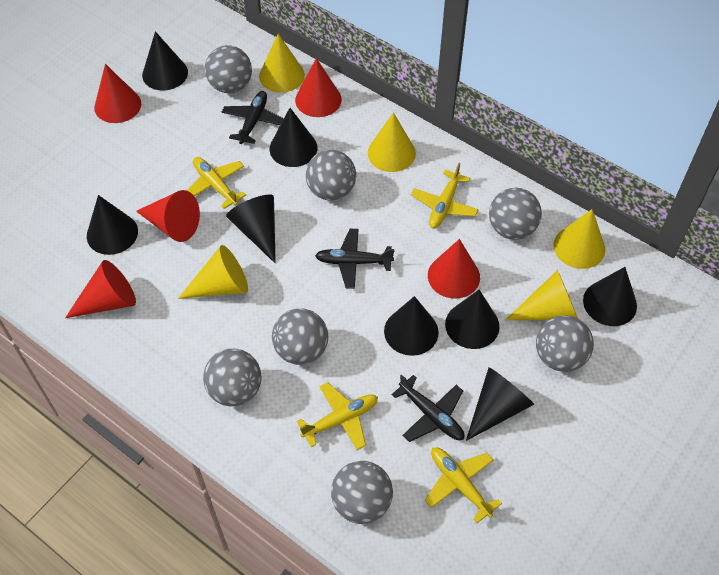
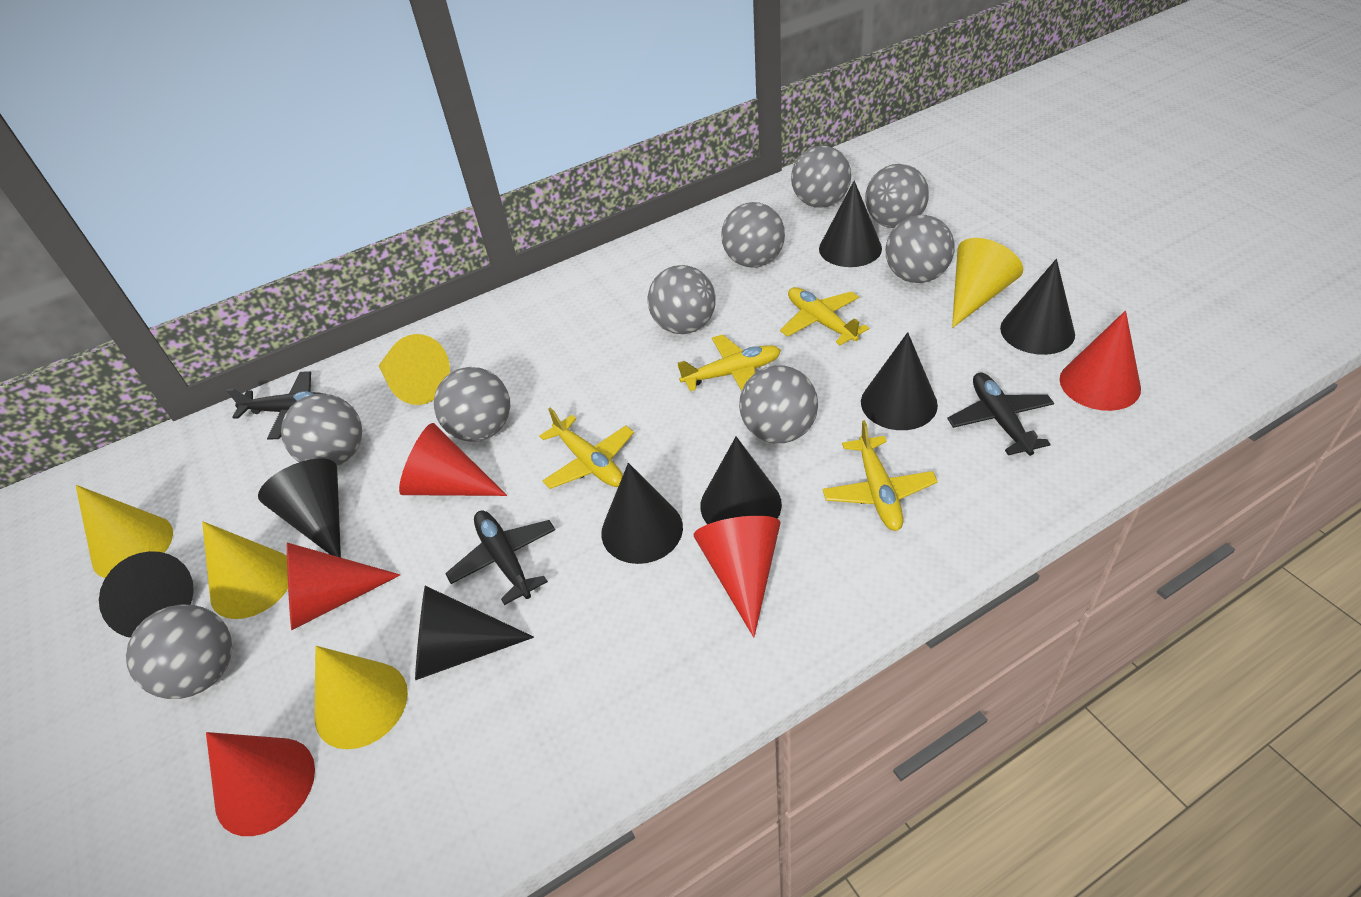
grey ball: [203,349,262,406] [205,45,252,93] [272,309,328,365] [306,150,356,201] [331,461,393,524] [489,188,542,240] [536,315,594,372] = 7 -> [126,605,232,699] [281,394,362,466] [434,367,510,442] [648,265,716,334] [721,202,785,268] [739,365,818,443] [791,146,851,208] [865,164,929,228] [886,215,955,283] = 9

